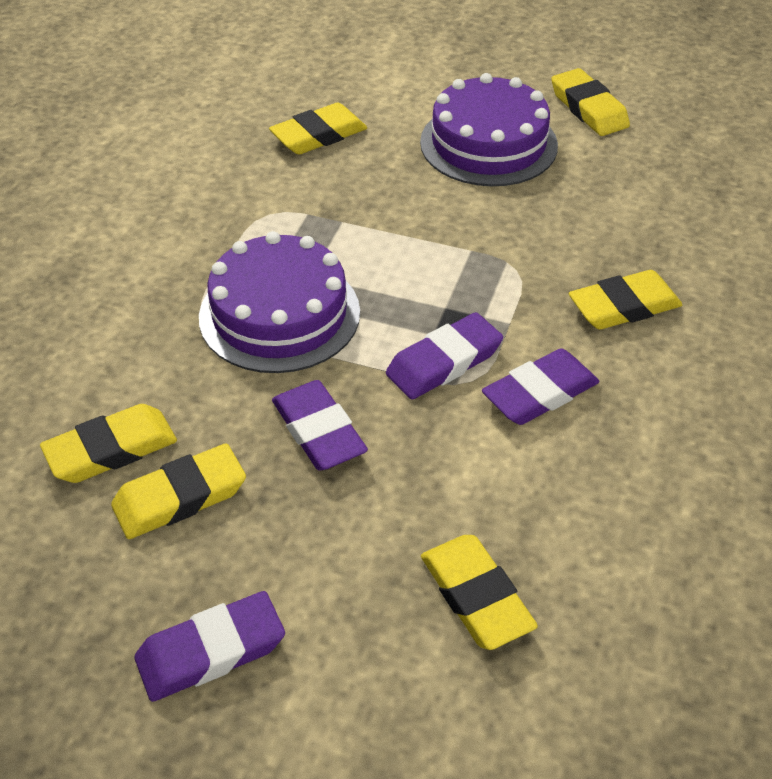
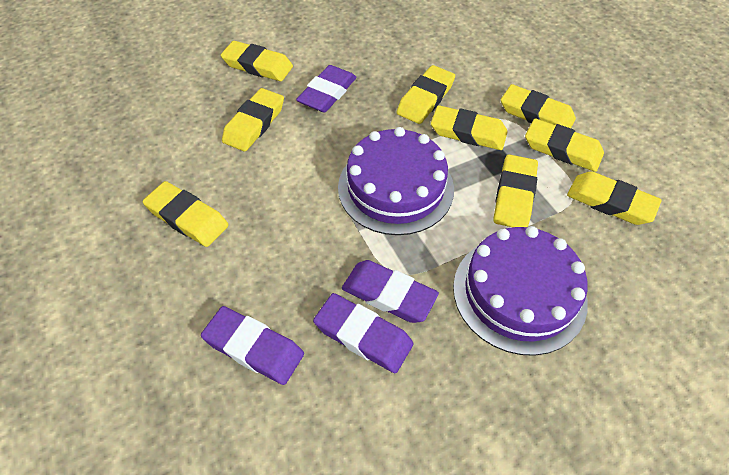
yellow eraser: [40,404,177,483] [111,444,246,539] [269,103,367,154] [421,535,538,650] [551,68,630,136] [568,270,682,330] = 6 -> [143,181,229,247] [221,41,293,81] [222,88,284,151] [396,65,455,124] [431,105,508,150] [493,154,538,227] [501,84,576,128] [525,118,604,172] [567,171,662,225] = 9

